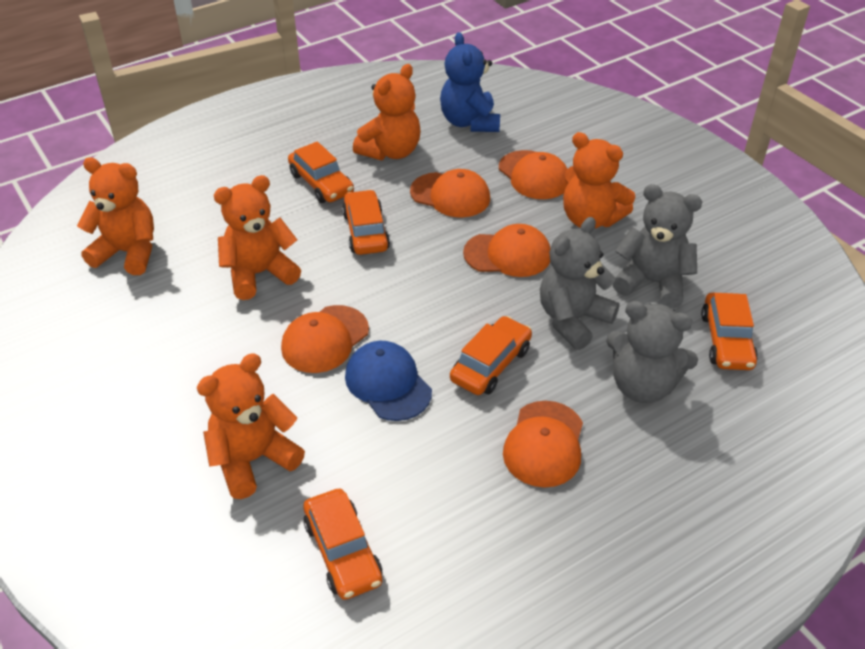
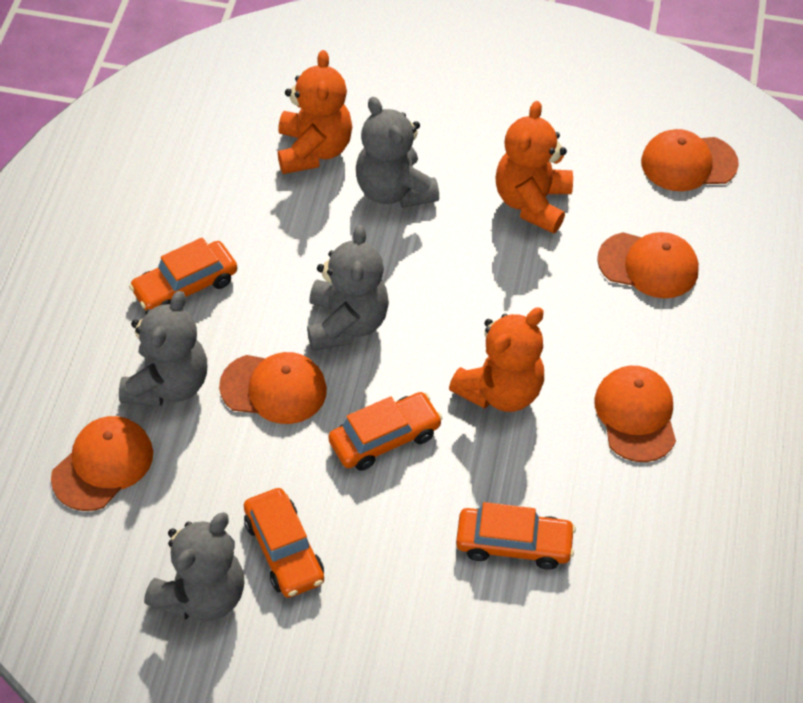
blue cap: [345,341,432,421] = 1 -> none = 0
blue teddy bear: [440,32,500,132] = 1 -> none = 0
grey teddy bear: [540,217,620,350] [606,301,698,403] [613,184,702,309] = 3 -> [119,291,207,406] [144,512,245,621] [307,225,389,351] [356,97,439,208] = 4
orange car: [288,141,354,203] [303,488,382,600] [342,190,390,255] [450,316,532,395] [701,292,758,370] = 5 -> [129,237,237,311] [244,488,324,598] [328,392,443,471] [456,502,576,570] = 4
orange teddy bear: [77,157,154,275] [197,353,305,499] [214,175,301,300] [353,64,421,160] [563,132,635,228] = 5 -> [278,50,352,174] [449,307,544,412] [495,101,573,234] = 3

